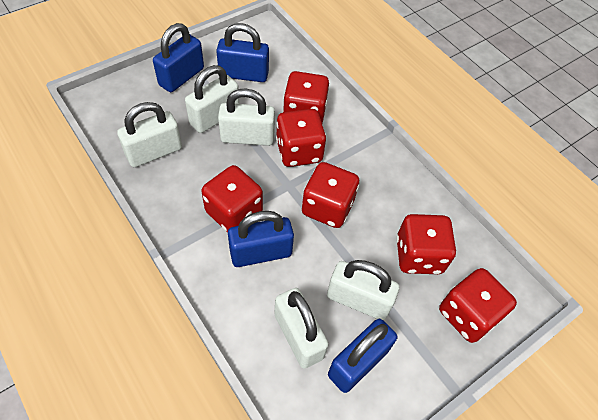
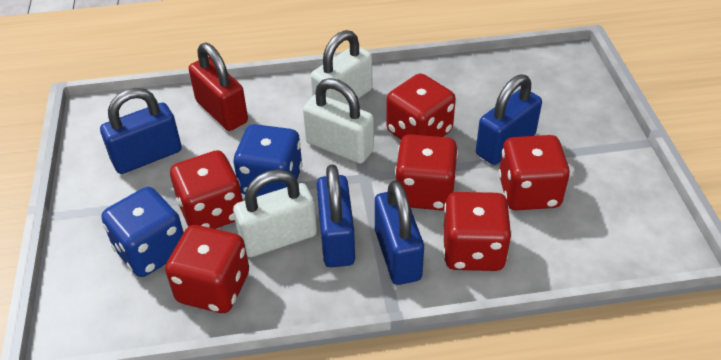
blue dice: none = 0 -> [101,187,184,277] [233,124,303,197] = 2
red padlock: none = 0 -> [189,43,248,131] = 1
white padlock: [117,102,182,167] [185,65,239,133] [218,88,275,146] [274,288,329,368] [327,260,399,320] = 5 -> [233,169,317,257] [303,78,374,164] [311,30,372,105] = 3

